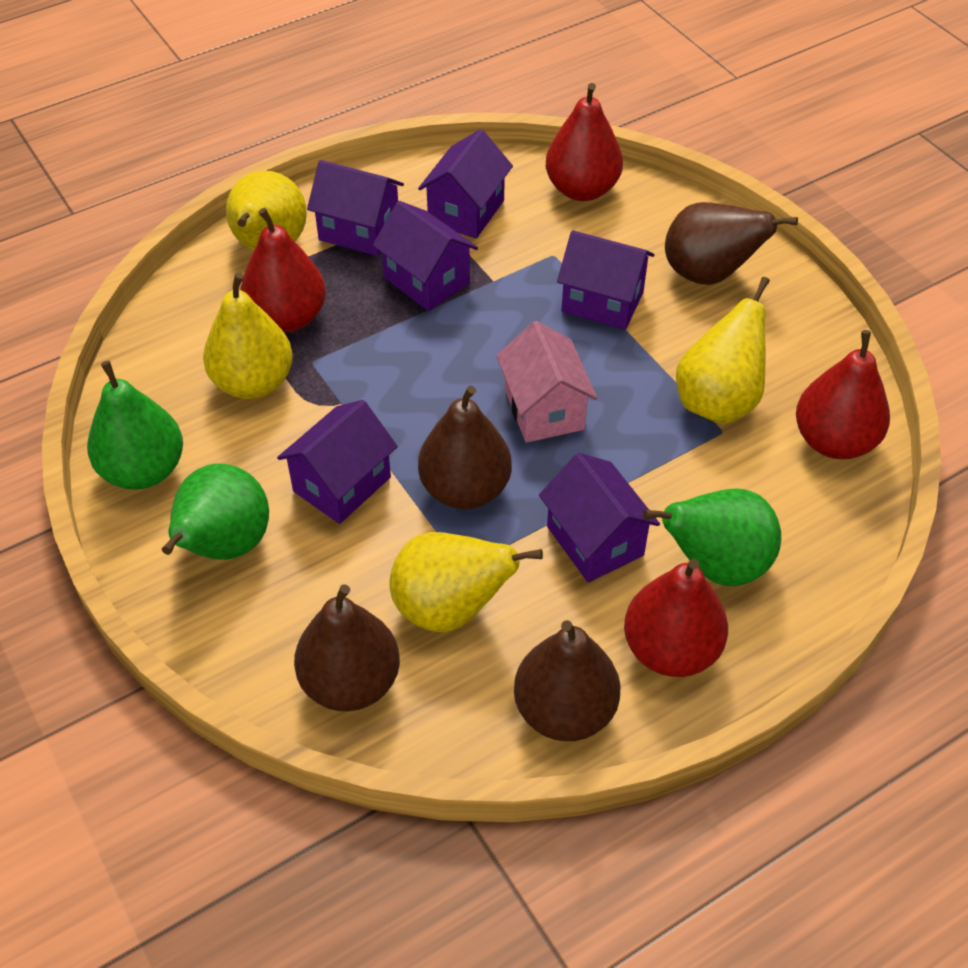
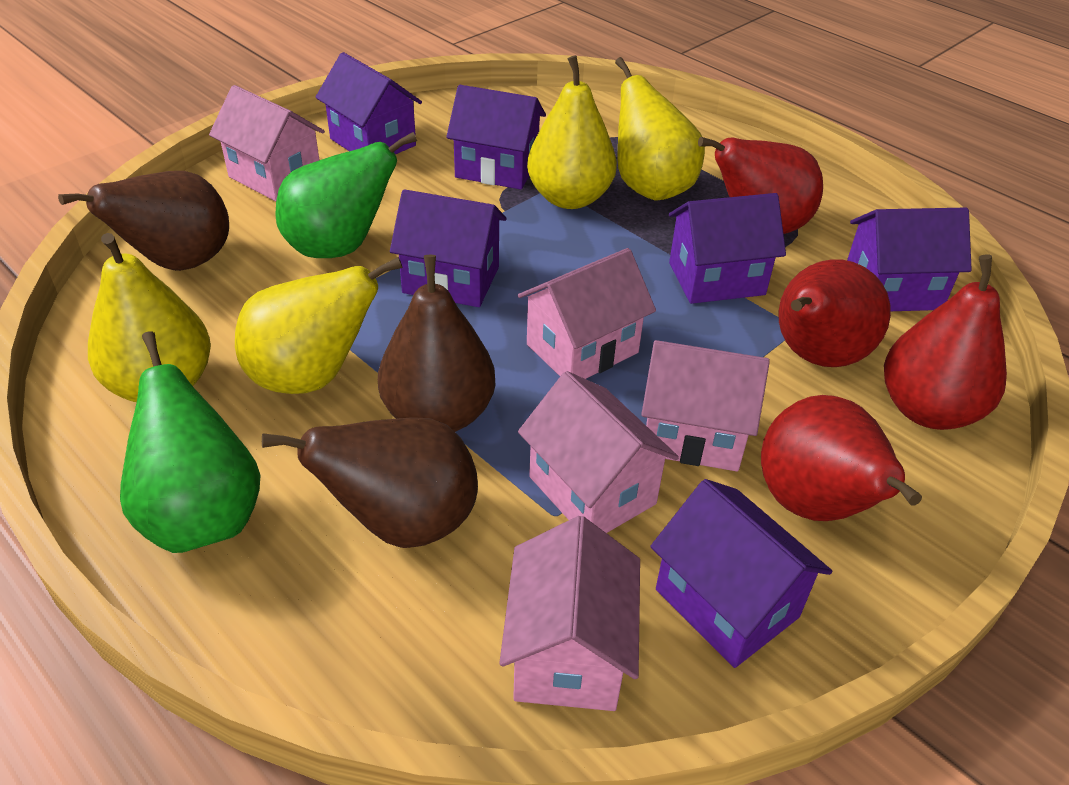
brown pear: [294,584,400,711] [418,386,512,509] [514,620,620,741] [665,202,798,285] = 4 -> [58,171,229,271] [262,418,478,548] [378,255,495,432] = 3
green pear: [87,361,183,490] [162,463,269,560] [643,488,781,586] = 3 -> [120,331,260,553] [275,132,417,258] = 2
pink house: [496,321,597,443] = 1 -> [209,85,325,201] [499,516,640,711] [518,248,656,379] [518,371,679,533] [641,340,770,471] = 5

